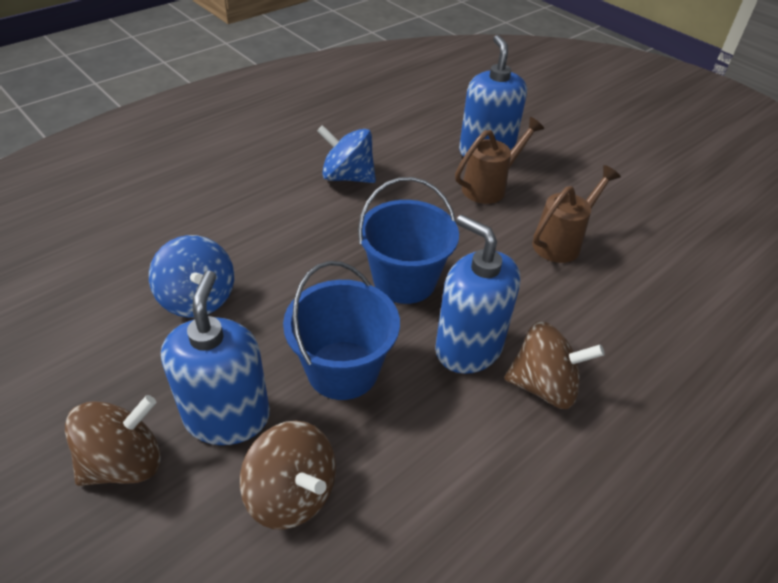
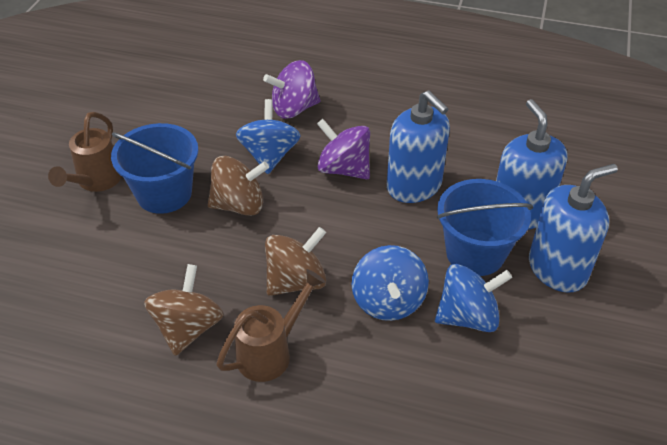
blue spinning top: [149,235,234,318] [317,125,376,183] = 2 -> [236,99,301,174] [352,245,429,321] [435,264,512,332] = 3
purple spinning top: none = 0 -> [263,60,321,119] [317,119,370,180] = 2

